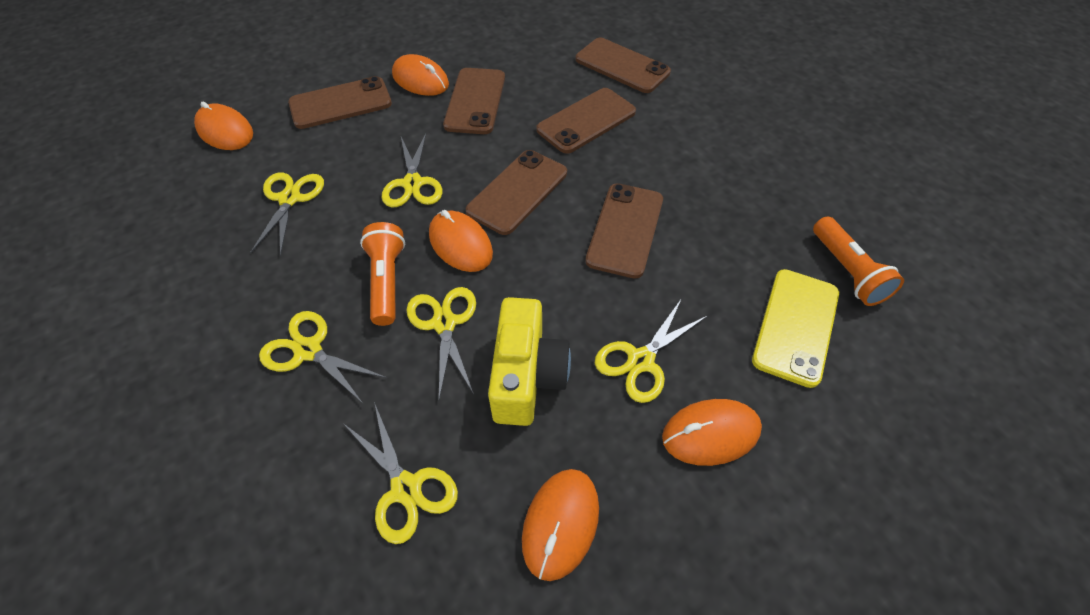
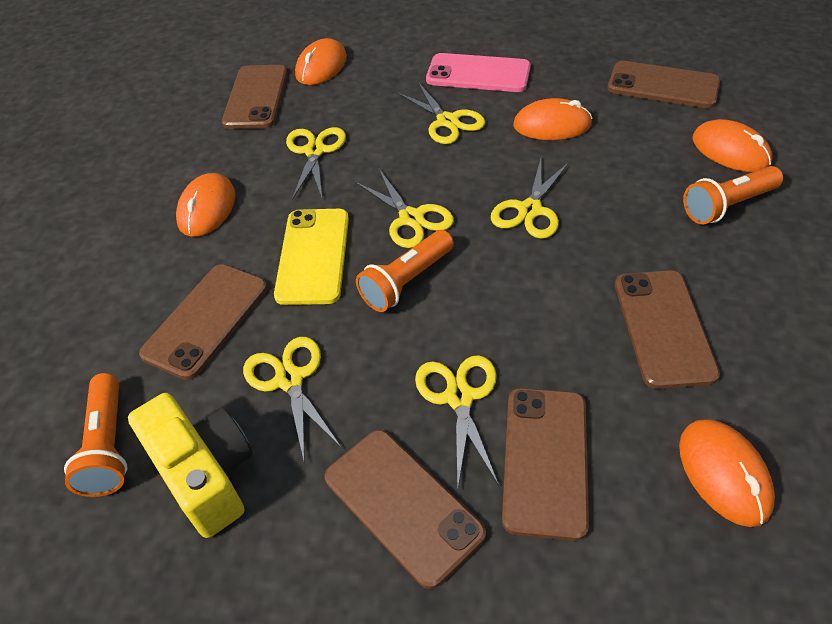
orange flashlight: [360,222,405,326] [813,216,904,306] = 2 -> [64,373,127,497] [356,230,454,312] [683,166,783,225] = 3
pink phone: none = 0 -> [426,53,531,92] = 1

